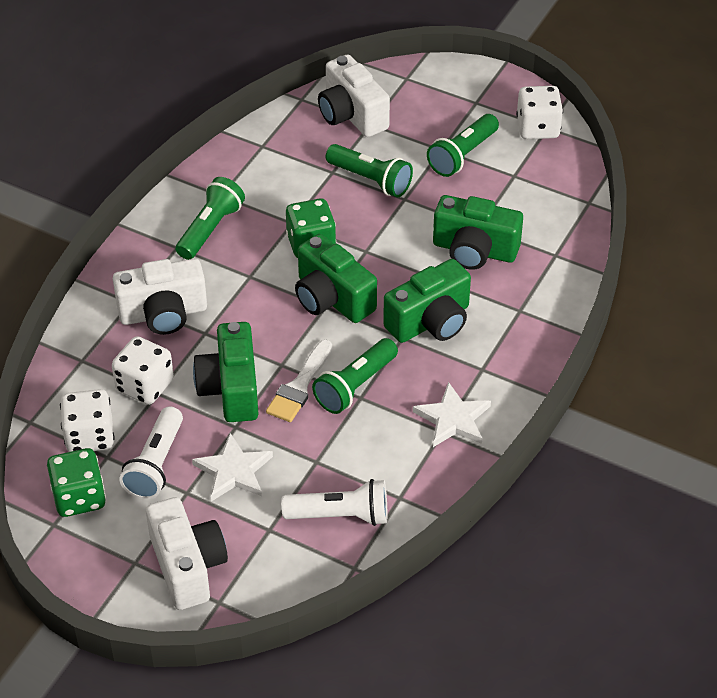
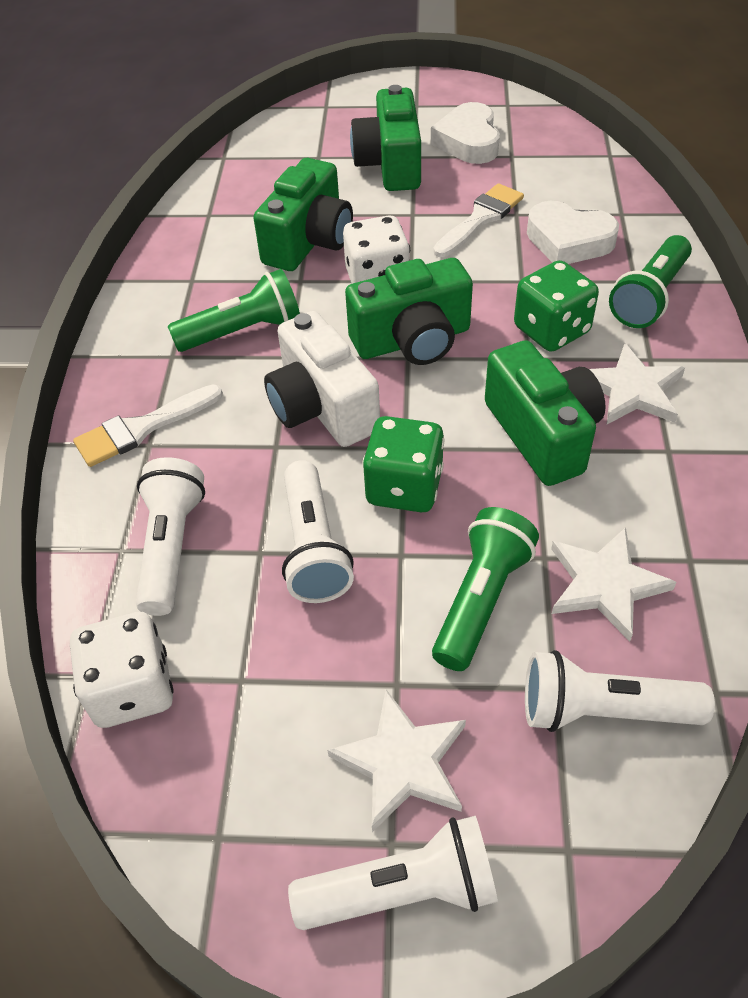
green flashlight: [176,177,245,260] [312,338,398,414] [326,144,413,197] [427,114,499,177] = 4 -> [168,269,300,352] [432,507,539,671] [609,235,692,328] = 3
white brush: [266,340,332,422] = 1 -> [73,384,223,467] [433,183,524,257] = 2
white camera: [113,259,207,335] [146,497,228,610] [318,54,390,137] = 3 -> [264,311,380,447] = 1
white dice: [60,389,114,452] [112,336,174,405] [516,86,563,139] = 3 -> [70,612,174,728] [343,215,410,284] = 2
white flashlight: [120,407,183,499] [281,479,387,526] = 2 -> [135,457,205,616] [282,460,354,603] [288,816,498,930] [525,650,715,732] = 4
white heart: none = 0 -> [431,102,500,164] [527,201,619,264] = 2
white star: [192,433,273,501] [413,382,491,447] = 2 -> [327,690,466,832] [551,527,677,641] [589,343,685,424] = 3

